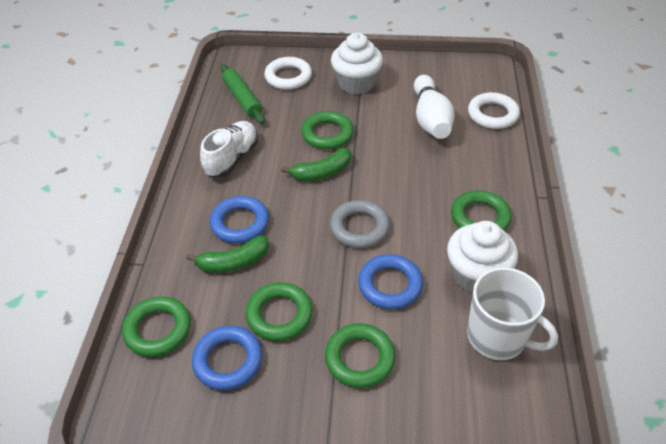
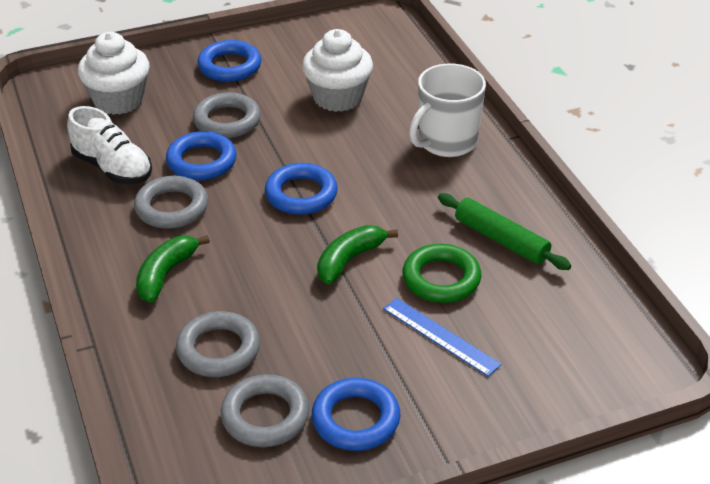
blue ring: [192,326,262,390] [210,196,269,243] [358,254,423,309] = 3 -> [166,131,237,181] [198,40,261,82] [265,163,338,215] [312,378,400,451] = 4
blue ruler: none = 0 -> [383,298,501,377] = 1
green ring: [122,296,191,357] [246,282,313,341] [301,111,354,149] [325,323,395,388] [451,190,511,231] = 5 -> [402,244,481,303] = 1
grey ring: [330,200,390,248] = 1 -> [134,176,208,229] [176,311,260,377] [193,92,261,138] [221,374,309,447] = 4
white bowling pin: [414,75,454,139] = 1 -> none = 0
white ring: [264,57,312,90] [468,92,520,129] = 2 -> none = 0

